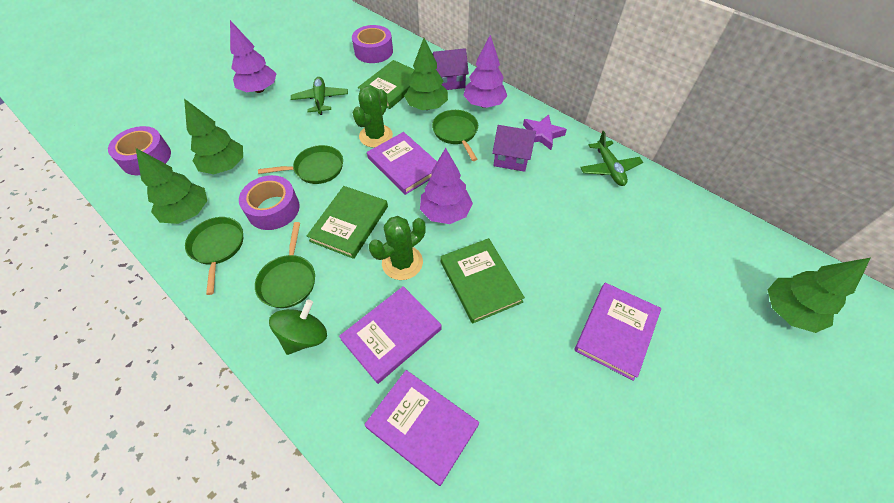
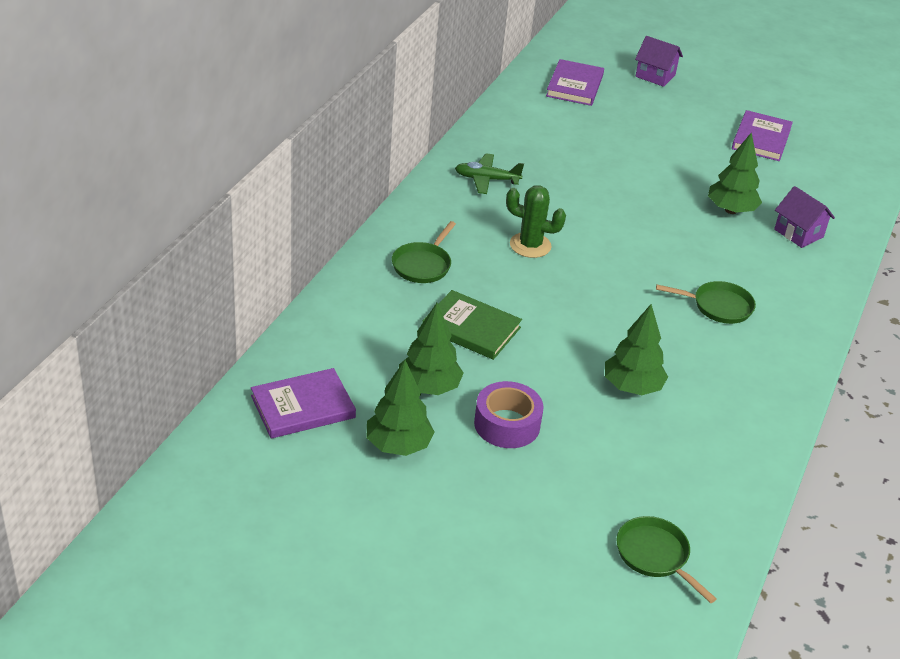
green book: [307,186,388,259] [358,60,415,109] [440,238,525,324] = 3 -> [422,290,522,360] = 1
green cactus: [353,86,393,148] [369,216,426,280] = 2 -> [506,185,566,258] = 1
green pan: [185,217,243,295] [255,222,315,308] [258,145,343,184] [432,110,478,161] = 4 -> [392,221,456,283] [616,516,717,603] [656,281,756,324] = 3
green plane: [291,77,348,115] [580,131,643,186] = 2 -> [455,153,524,194] = 1
green spinning top: [269,300,327,355] = 1 -> none = 0
purple book: [339,286,442,384] [364,370,479,486] [367,132,437,195] [574,283,661,381] = 4 -> [251,368,356,439] [546,59,604,106] [732,110,793,161] = 3
purple star: [523,114,567,150] = 1 -> none = 0
purple tape: [108,126,171,175] [239,175,300,230] [352,25,393,63] = 3 -> [474,381,544,448] = 1
purple tree: [230,20,277,93] [420,148,473,224] [463,35,507,108] = 3 -> none = 0

